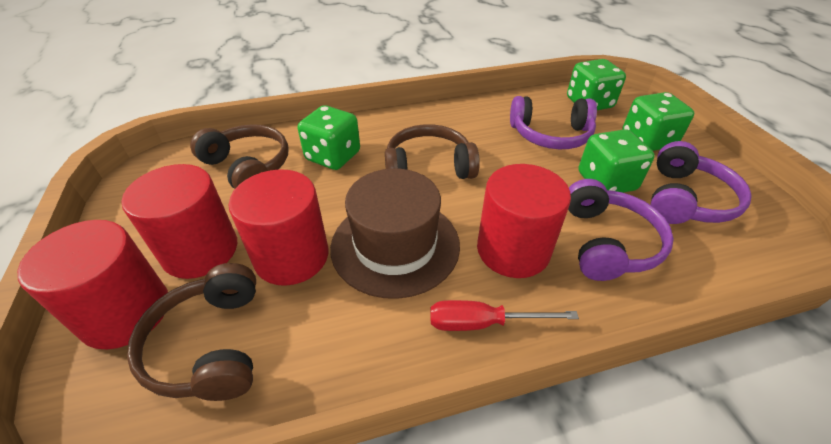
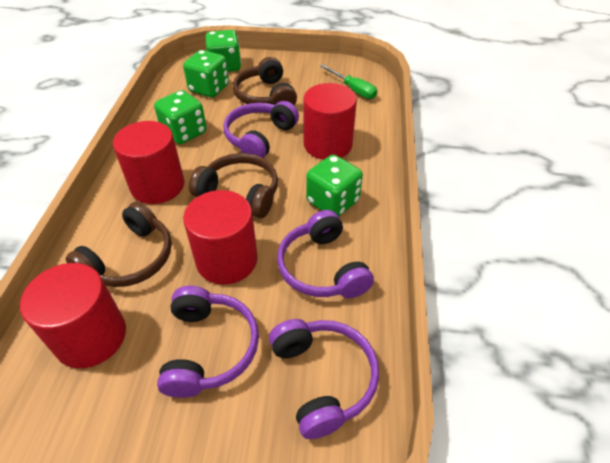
brown hat: [330,168,460,299] = 1 -> none = 0
green screwdriver: none = 0 -> [320,64,377,99] = 1
purple headphones: [510,96,597,149] [568,179,674,281] [650,141,752,224] = 3 -> [157,286,259,398] [224,101,299,158] [269,319,379,439] [277,210,374,298] = 4
red screwdriver: [430,300,579,331] = 1 -> none = 0

